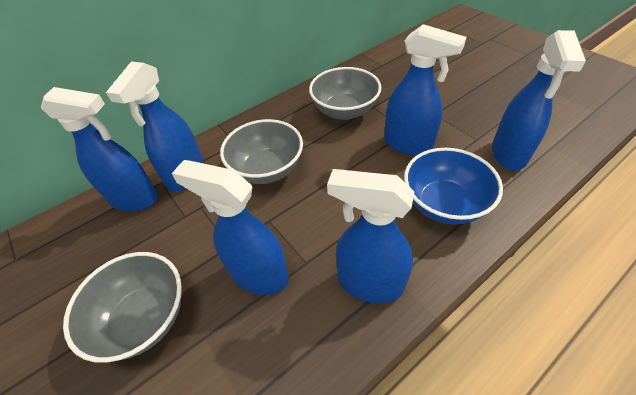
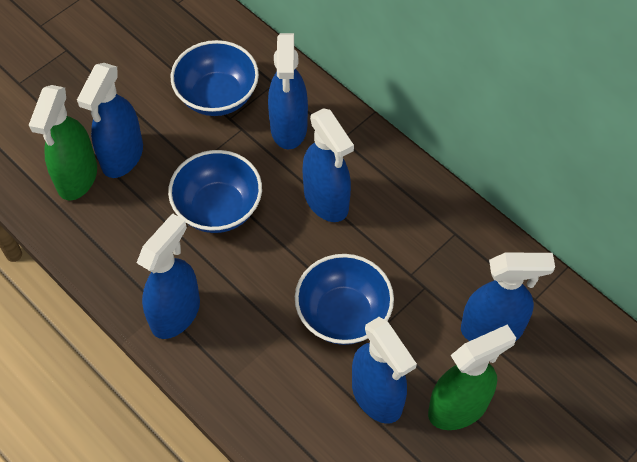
blue bowl: [404,148,503,225] = 1 -> [168,150,262,233] [171,40,259,116] [295,254,394,345] = 3
green spray bottle: none = 0 -> [29,85,97,200] [428,324,516,430] = 2
grey bowl: [63,252,182,363] [220,119,303,184] [309,67,381,120] = 3 -> none = 0

